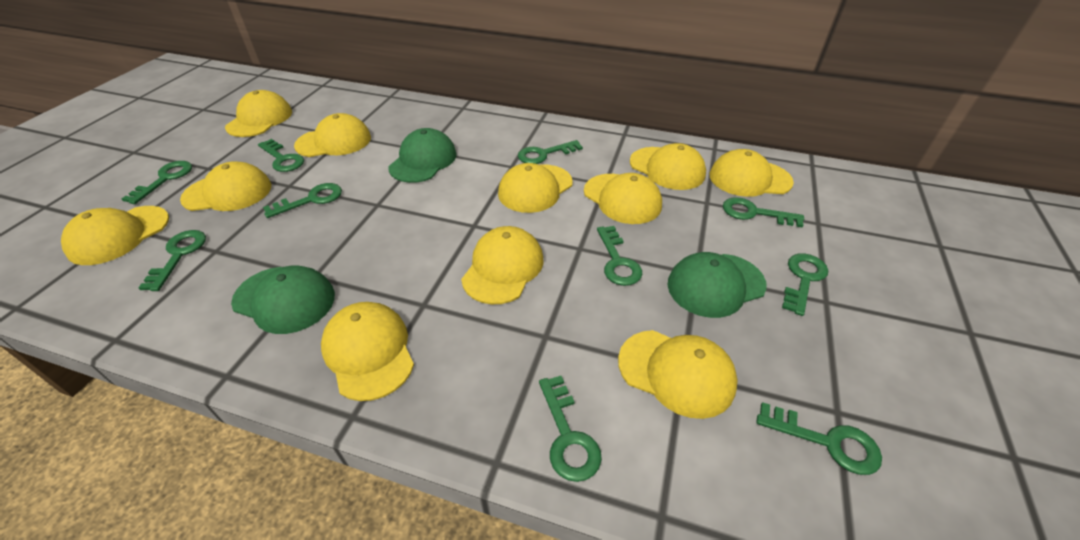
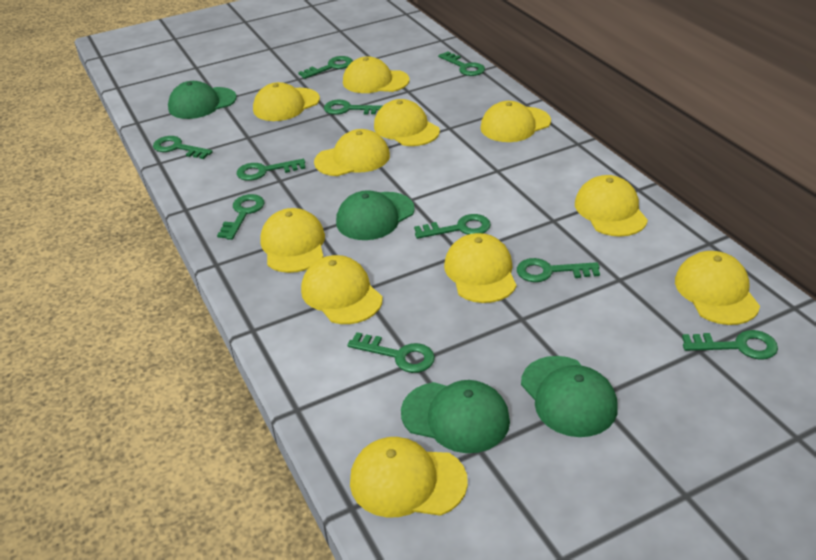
green cap: [231,265,335,334] [388,128,457,183] [668,252,767,318] = 3 -> [168,81,237,119] [336,190,415,240] [401,380,510,453] [521,356,618,437] = 4

